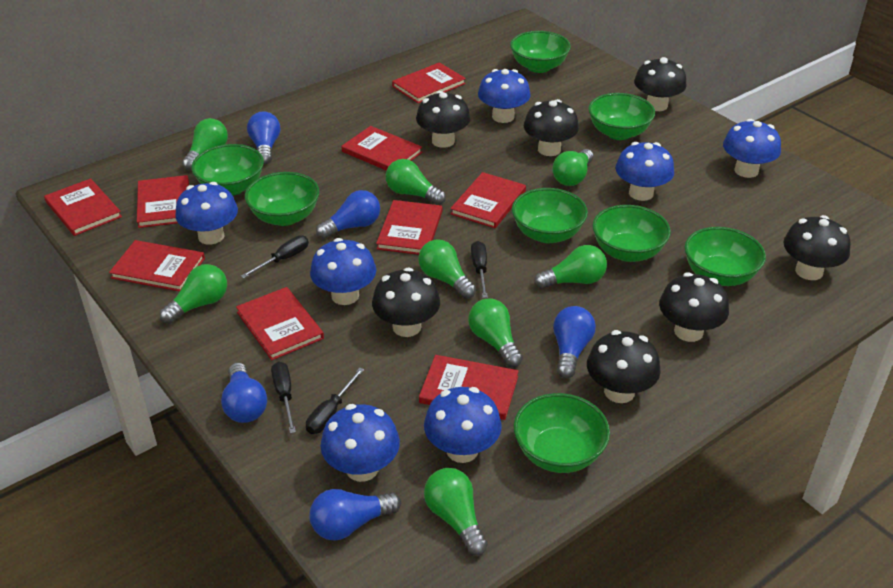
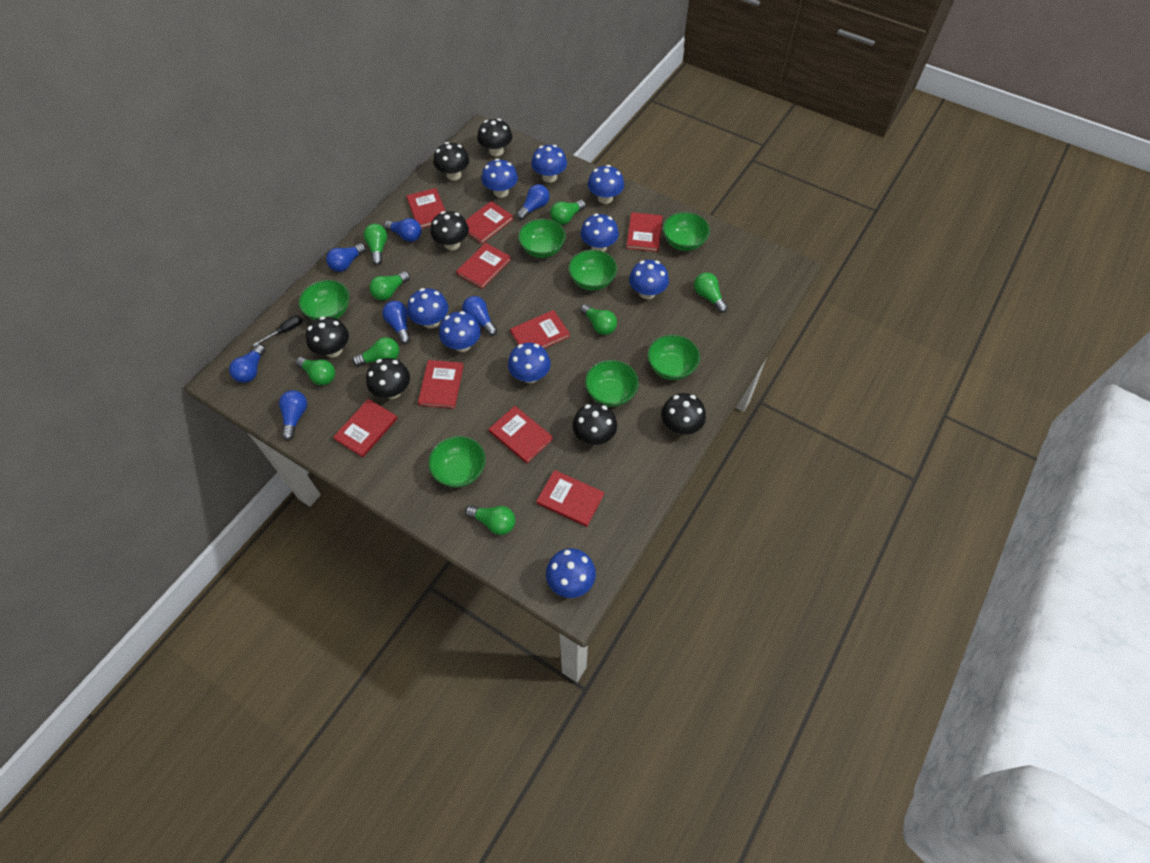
black screwdriver: [241,235,309,279] [271,362,296,433] [306,368,364,434] [471,241,488,298] = 4 -> [253,315,303,347] = 1
blue light bulb: [221,363,267,423] [247,111,280,165] [309,489,401,541] [316,190,380,239] [553,306,596,379] = 5 -> [229,344,266,383] [279,390,307,440] [326,243,366,272] [382,301,411,344] [384,218,422,242] [462,296,498,336] [516,184,550,220] = 7
blue mushroom: [175,182,238,245] [310,238,376,305] [321,404,400,482] [424,387,502,463] [478,69,531,123] [615,142,674,201] [723,119,781,178] = 7 -> [407,288,448,328] [439,311,481,352] [482,159,518,198] [508,343,551,383] [531,145,567,183] [546,548,596,598] [581,214,619,252] [588,165,624,204] [629,260,669,299] = 9
green bowl: [191,144,264,196] [245,172,320,226] [510,31,571,73] [512,188,588,243] [514,393,610,473] [588,93,655,140] [592,205,671,262] [685,227,766,286] = 8 -> [299,280,349,321] [428,436,486,488] [518,219,566,258] [568,250,617,291] [585,360,639,407] [648,335,700,380] [663,212,710,251] = 7

